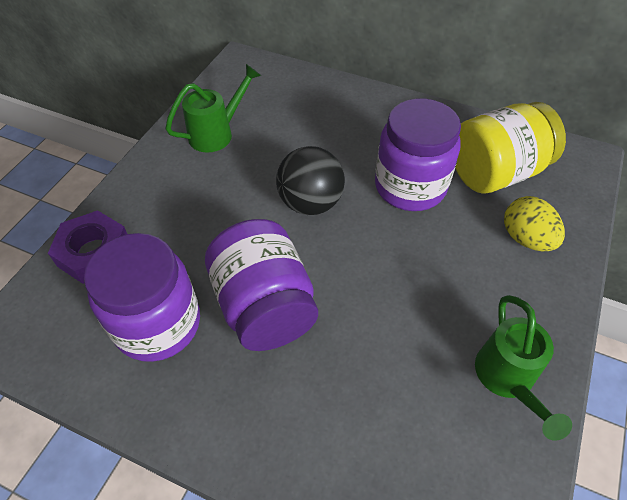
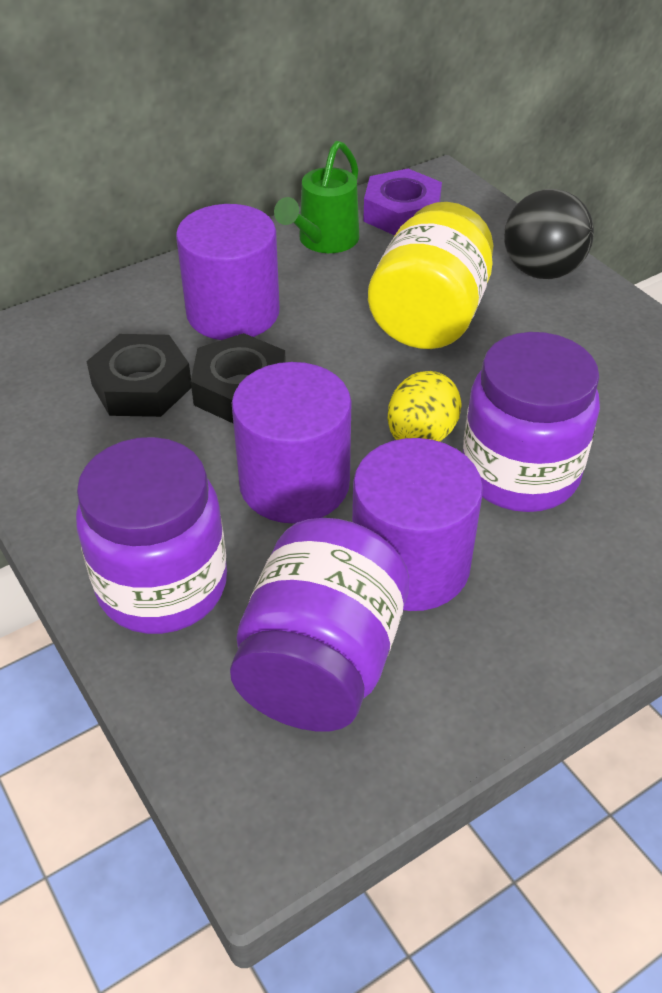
black nut: none = 0 -> [86,334,191,417] [191,333,286,423] = 2
green watering can: [165,64,261,153] [475,295,572,441] = 2 -> [274,141,359,253] = 1
purple cylinder: none = 0 -> [176,204,280,340] [232,362,351,524] [352,438,483,611] = 3

